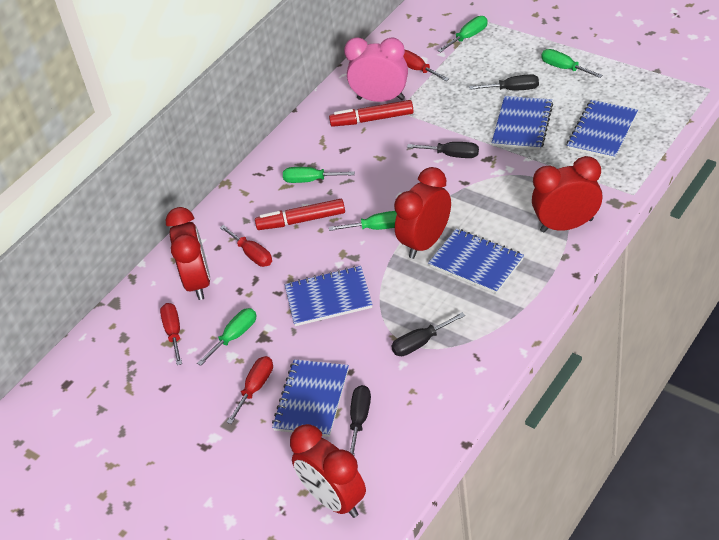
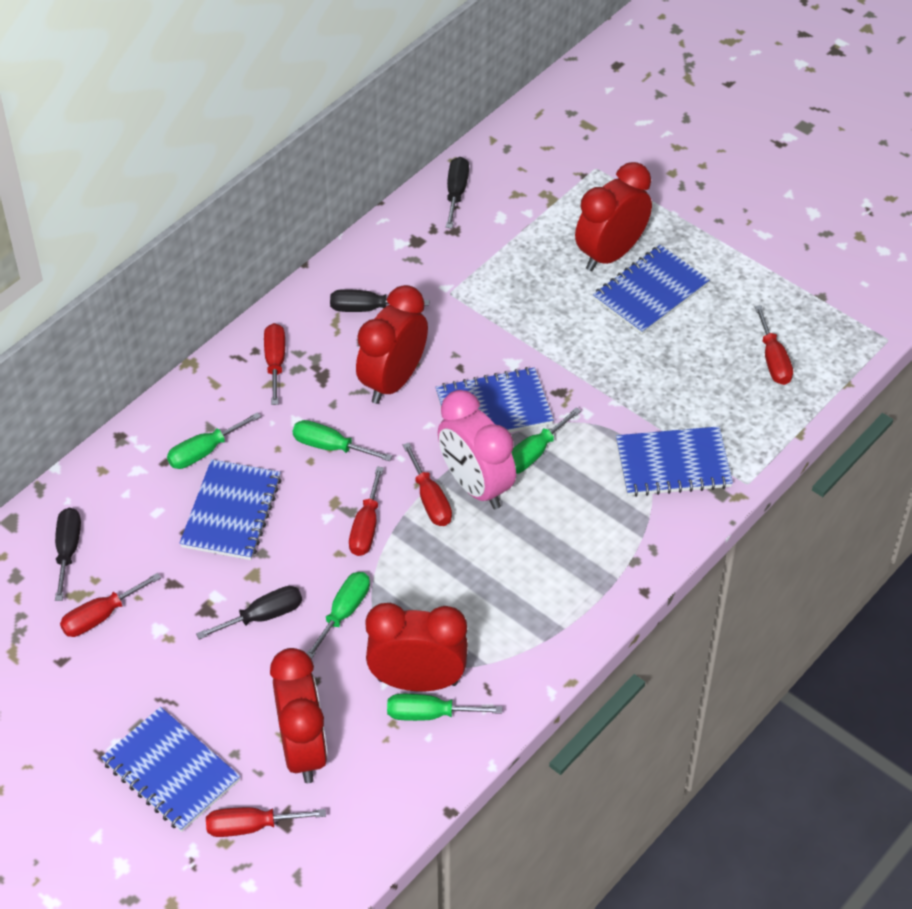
red marker: [255,199,345,230] [329,100,414,127] = 2 -> none = 0
red screwdriver: [160,303,182,365] [220,225,272,267] [227,356,273,424] [403,50,449,81] = 4 -> [60,573,161,637] [206,807,326,837] [264,323,285,405] [349,467,384,556] [403,443,452,526] [755,305,793,385] = 6

